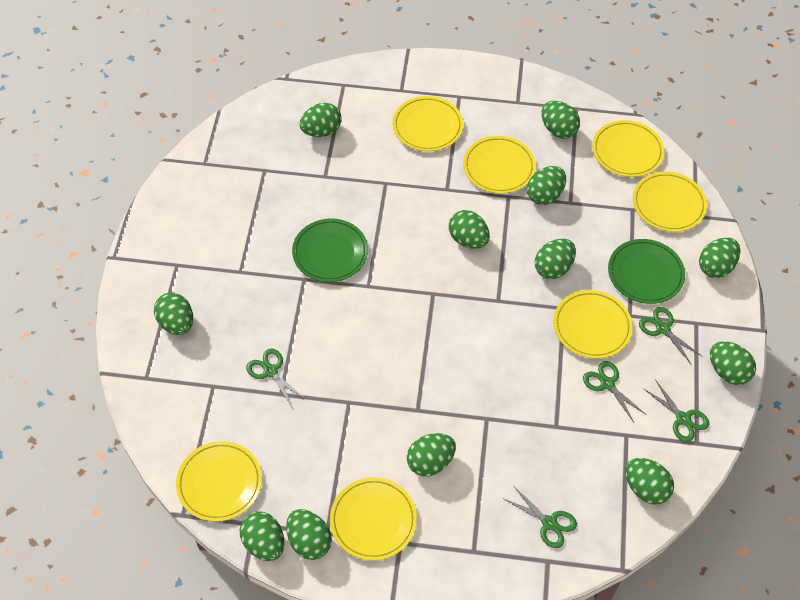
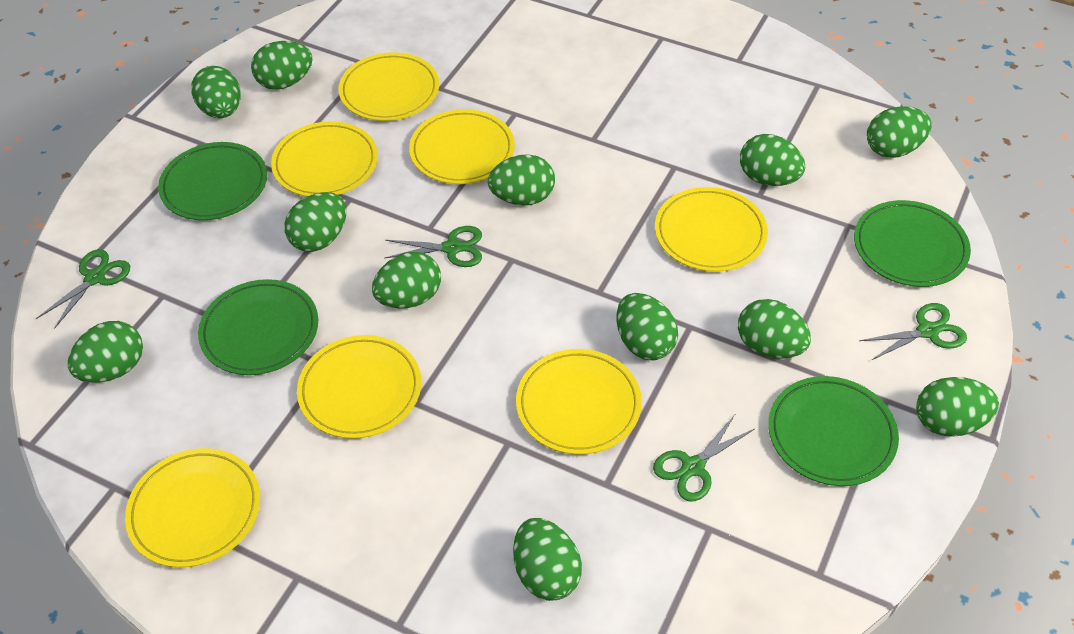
green plate: [292,219,368,282] [608,239,685,304] = 2 -> [158,142,267,220] [198,279,318,375] [768,376,899,486] [854,200,971,287] = 4
green scissors: [246,348,306,407] [504,487,577,548] [583,361,647,422] [639,307,703,365] [643,379,709,442] = 5 -> [36,249,130,329] [385,226,482,267] [653,415,754,502] [859,303,967,360] = 4

